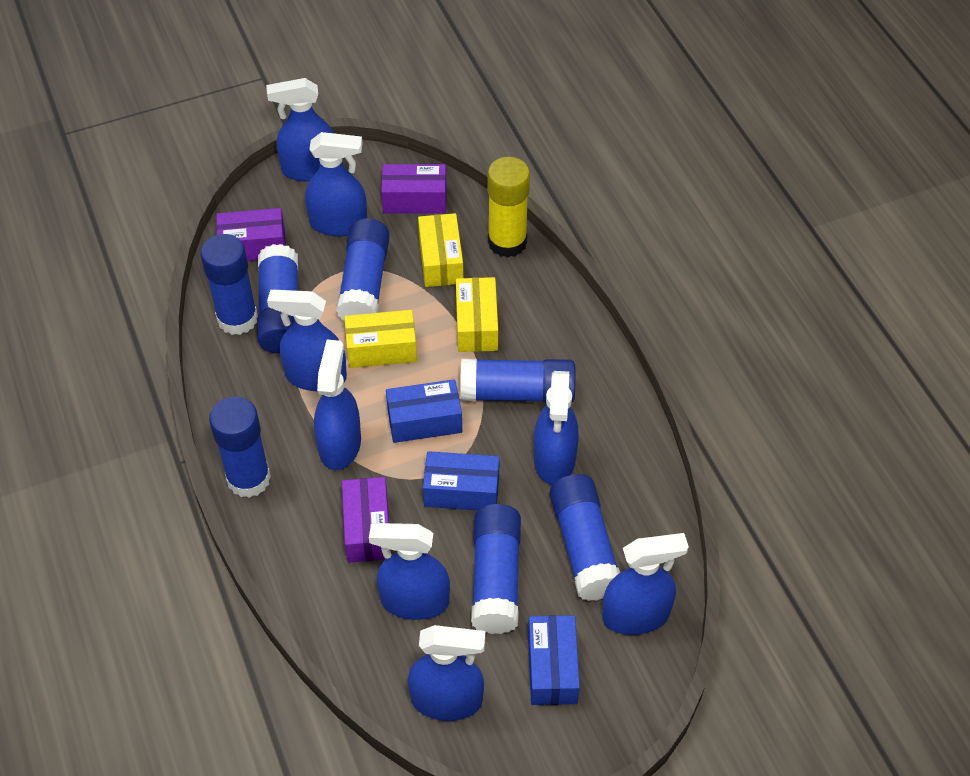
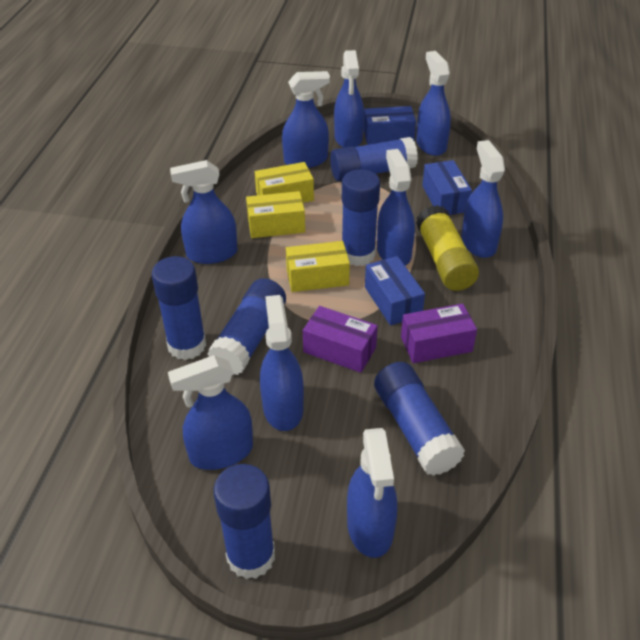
blue glue stick: [200,234,258,335] [209,396,271,498] [257,244,298,353] [336,218,390,321] [460,358,576,403] [471,504,521,634] [550,474,620,601] = 7 -> [151,256,206,360] [207,278,286,375] [213,464,275,579] [330,137,418,181] [342,169,380,266] [374,362,465,476] = 6
blue spray bottle: [266,78,334,182] [267,290,347,391] [305,132,367,236] [314,340,361,470] [369,523,450,620] [408,625,485,721] [534,371,579,485] [602,533,689,635] = 8 -> [168,355,253,470] [170,160,237,264] [260,295,304,431] [282,71,330,168] [334,50,364,148] [347,428,397,558] [377,149,415,266] [416,51,451,156] [461,140,505,258] = 9
purple box: [216,208,286,261] [342,477,391,563] [381,164,447,214] = 3 -> [303,306,378,373] [401,303,477,363] = 2

